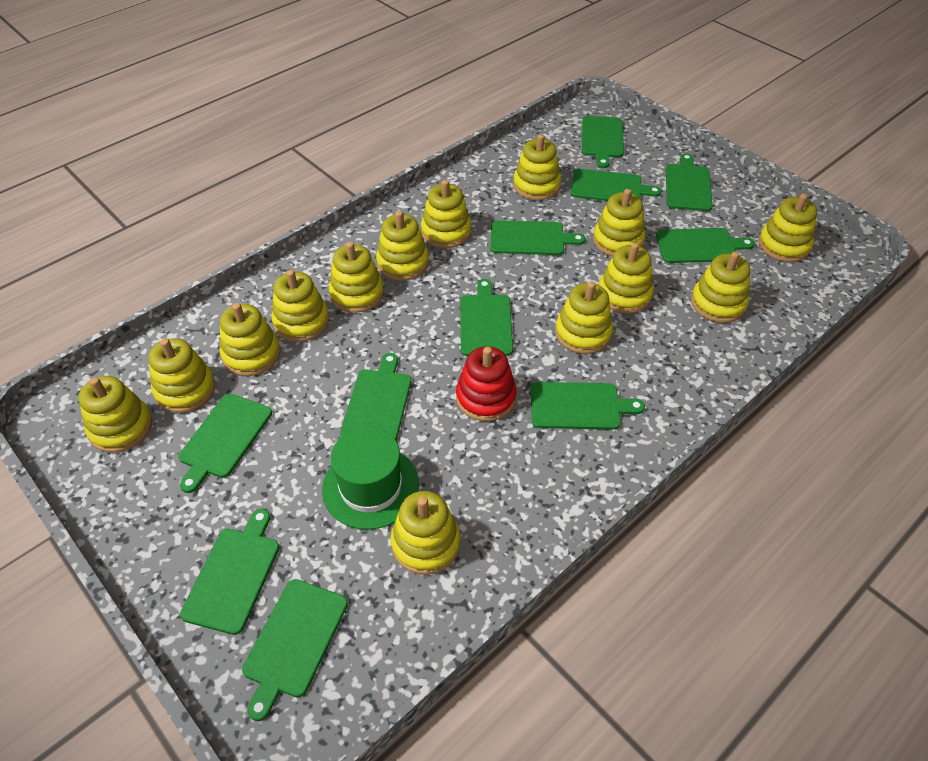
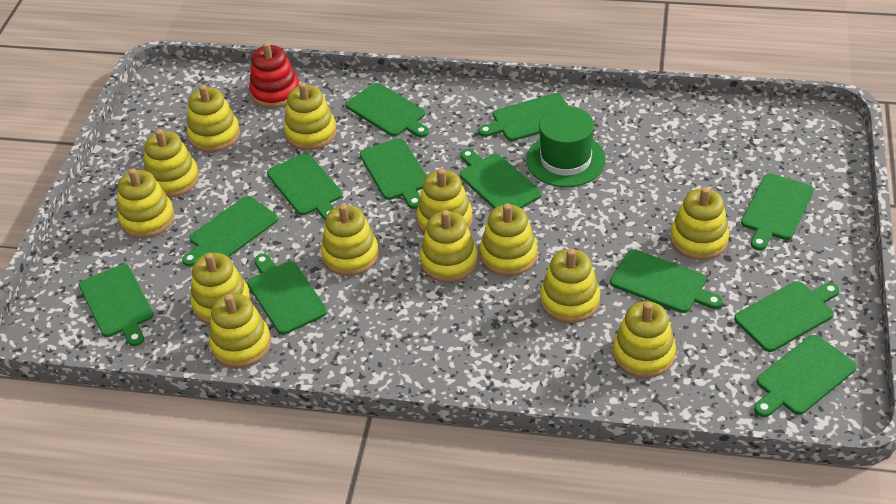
green cutting board: [178,394,272,493] [180,509,279,635] [242,579,348,721] [340,353,411,441] [460,279,513,356] [490,220,586,255] [531,382,645,430] [571,169,662,201] [582,116,624,168] [656,228,755,263] [666,153,713,211] = 11 -> [79,264,154,346] [182,196,278,266] [247,254,327,335] [267,153,342,220] [346,83,429,137] [360,138,427,209] [460,149,542,209] [478,93,568,141] [610,249,723,313] [734,281,840,352] [741,173,814,250] [754,335,857,417] = 12
yellow stacking toy: [79,376,152,453] [148,338,215,413] [220,303,280,376] [272,270,329,342] [329,242,384,313] [376,211,429,281] [391,491,460,575] [421,180,471,248] [513,134,561,200] [555,282,613,354] [593,189,646,257] [599,243,654,314] [691,251,750,323] [758,193,817,262] = 14 -> [117,168,175,238] [144,129,199,198] [187,85,240,152] [191,253,251,325] [209,293,271,368] [284,82,337,150] [321,204,379,276] [416,168,473,234] [420,210,478,283] [480,203,538,276] [540,249,600,323] [612,301,676,378] [670,187,729,260] = 13

